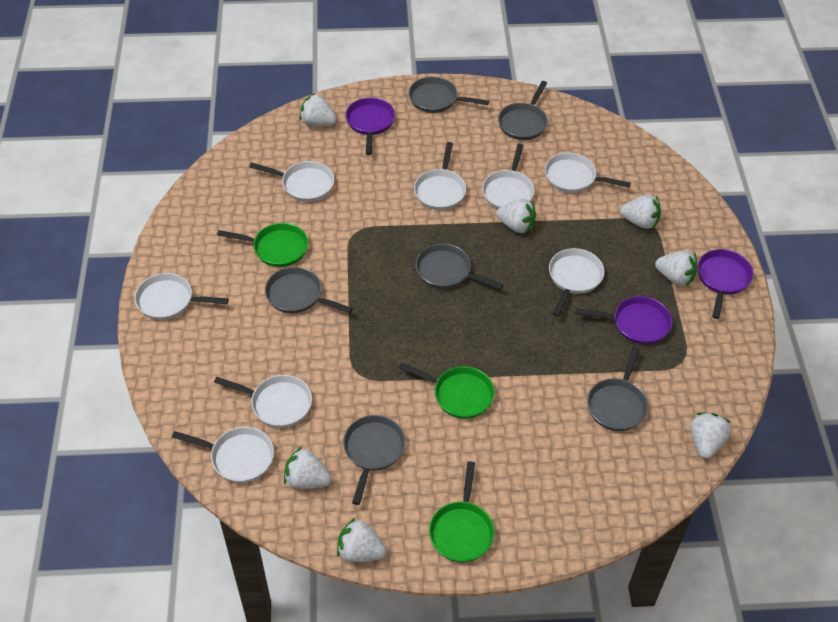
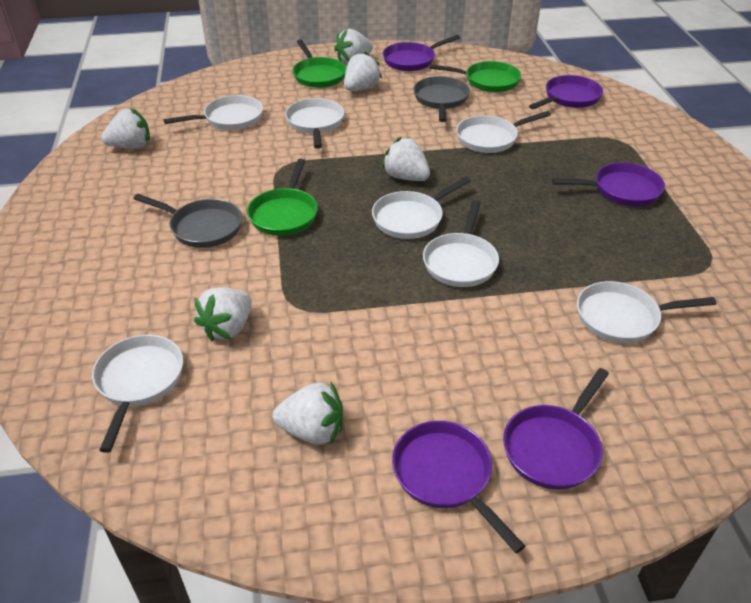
grey pan: [265,267,353,313] [343,415,405,505] [409,77,489,113] [415,244,504,289] [498,81,548,140] [587,346,648,431] = 6 -> [133,194,242,248] [413,76,470,122] = 2
purple pan: [345,98,395,155] [576,296,672,344] [697,249,754,319] = 3 -> [383,35,460,71] [392,421,525,553] [503,368,609,490] [529,75,603,109] [552,163,665,206] = 5
white pan: [134,273,229,320] [172,427,274,483] [214,375,312,428] [249,161,334,202] [414,142,466,210] [482,144,535,209] [545,153,631,193] [549,248,604,317] = 8 -> [92,335,183,453] [164,95,263,130] [285,98,344,149] [372,177,471,239] [423,200,499,287] [456,111,551,153] [577,281,716,343] = 7
white strawberry: [284,446,332,489] [299,93,337,126] [337,517,387,562] [496,199,536,233] [620,195,661,229] [655,250,697,286] [691,412,732,459] = 7 -> [101,108,150,148] [194,288,252,341] [272,382,343,445] [334,29,373,64] [344,51,382,91] [382,137,430,181] = 6

